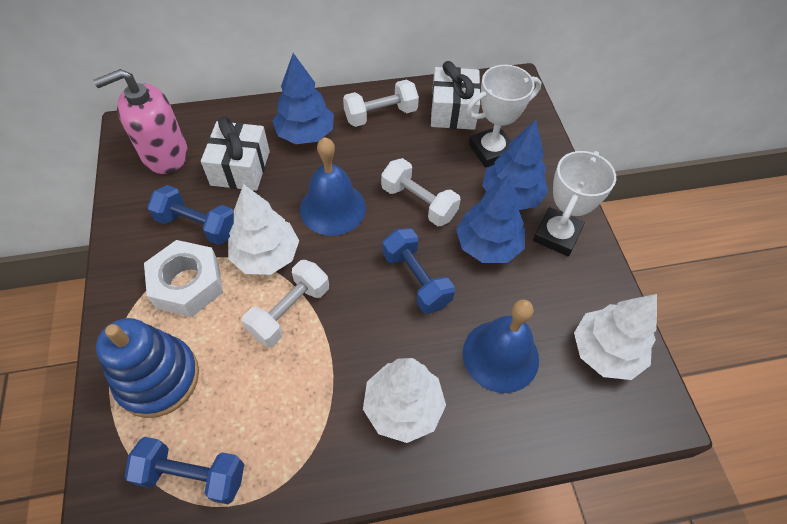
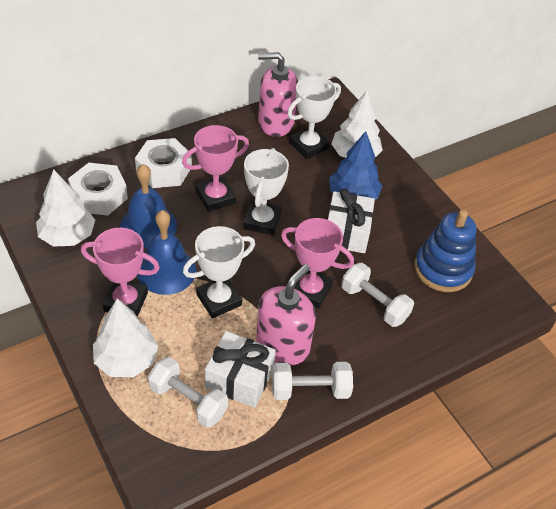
blue dumbbell: [124,437,244,504] [147,185,234,245] [383,228,455,314] = 3 -> none = 0
blue tree: [272,53,334,144] [456,173,525,263] [482,120,548,210] = 3 -> [329,131,382,200] = 1
pink soap dispenser: [93,69,188,174] = 1 -> [256,264,316,365] [258,52,298,137] = 2
pink trophy: none = 0 -> [81,228,160,317] [182,125,249,212] [281,218,354,309] = 3
white nut: [144,240,223,317] = 1 -> [68,163,128,215] [135,138,192,188] = 2
white trophy: [466,65,541,168] [533,151,616,256] = 2 -> [183,226,255,318] [244,148,289,236] [287,76,341,159] = 3

